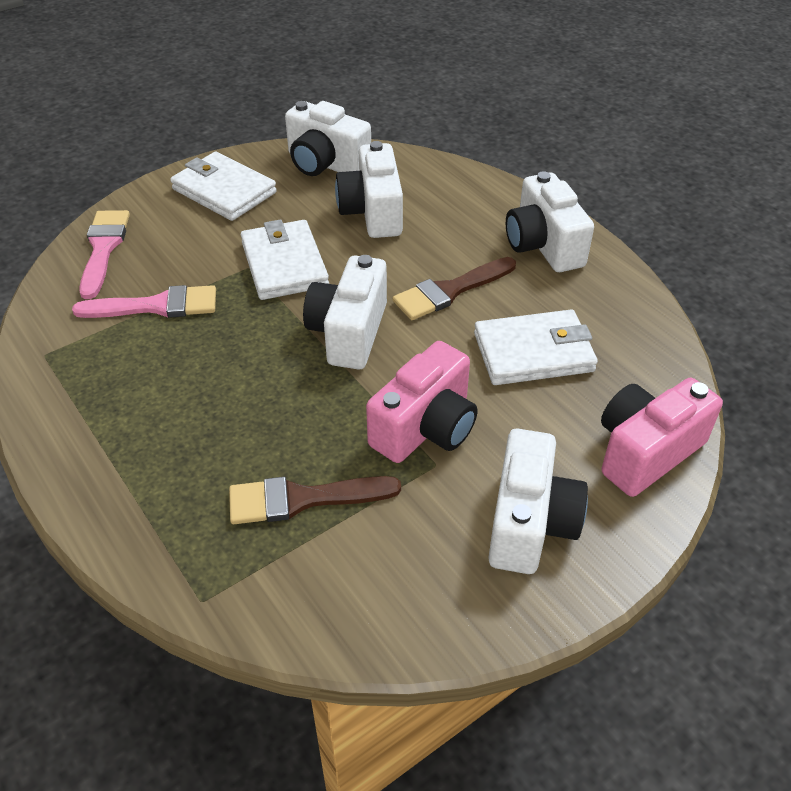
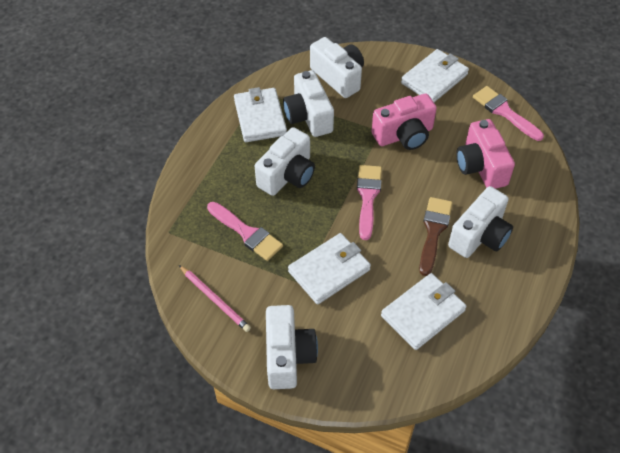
brown brush: [229,476,401,524] [393,257,516,320] = 2 -> [419,197,452,276] = 1
pink brush: [72,285,216,318] [79,210,130,299] = 2 -> [207,202,283,261] [357,165,382,240] [473,86,544,141] = 3
pink pencil: none = 0 -> [179,265,251,332] = 1
white wallet: [170,151,277,221] [241,219,329,300] [474,309,598,385] = 3 -> [234,87,287,142] [288,233,371,305] [381,273,467,350] [401,49,469,102] = 4

